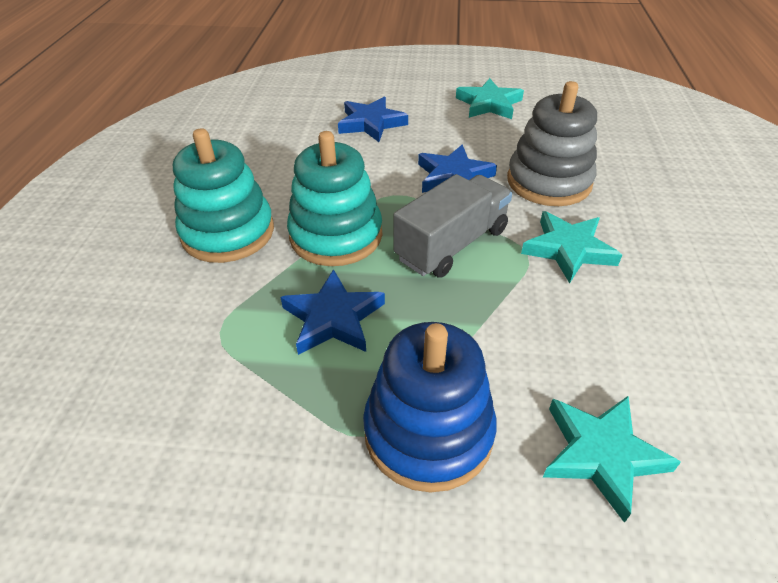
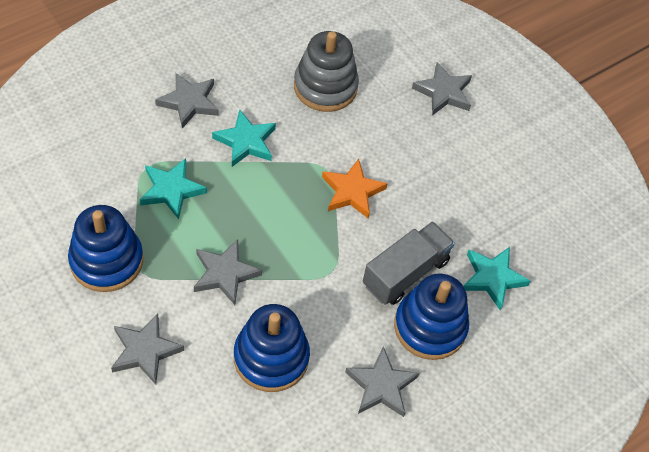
blue stacking toy: [363,322,497,492] = 1 -> [68,205,143,292] [234,304,310,392] [394,274,469,360] = 3
blue star: [280,269,385,355] [338,97,408,142] [418,145,497,193] = 3 -> none = 0
grey star: none = 0 -> [111,313,184,385] [155,73,219,129] [194,239,262,305] [345,347,419,417] [412,62,472,116] = 5
orange star: none = 0 -> [322,158,388,219] = 1
turquoise stacking toy: [173,128,274,263] [287,131,382,266] = 2 -> none = 0

